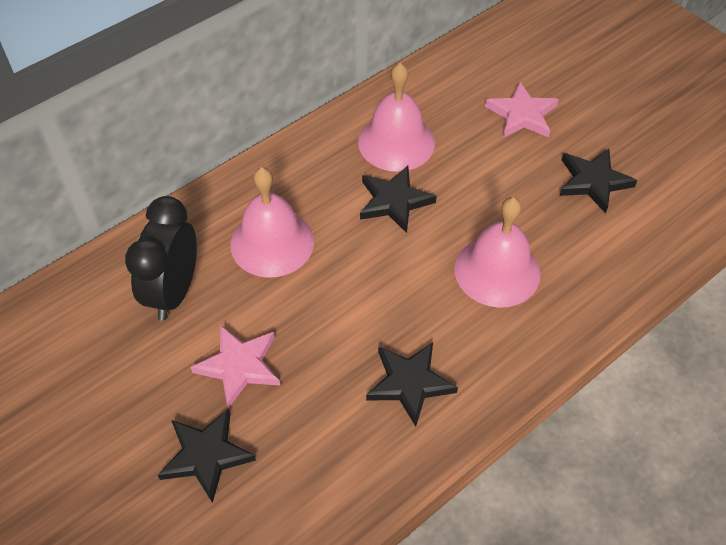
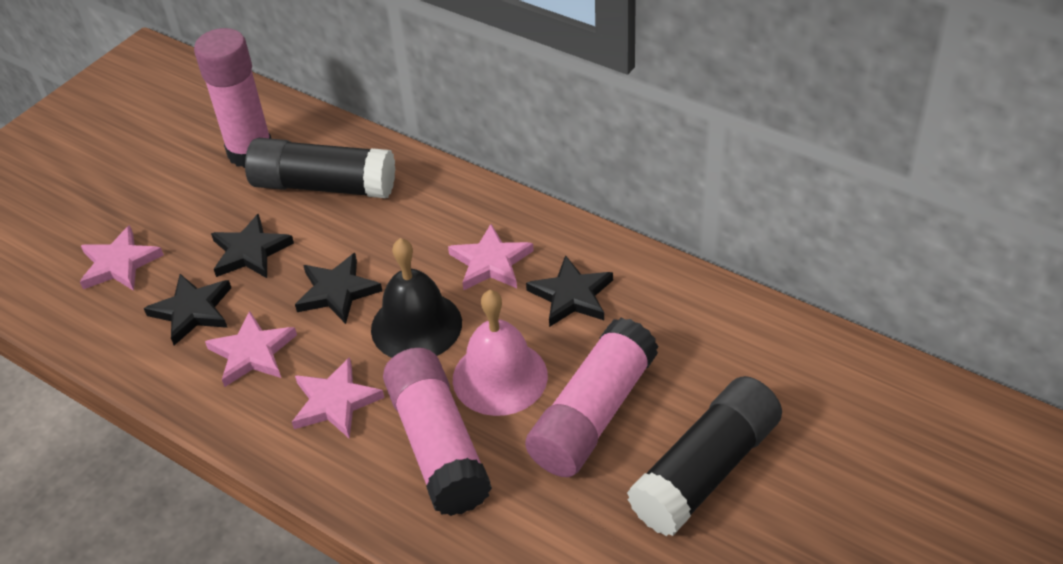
black bell: none = 0 -> [371,238,462,358] = 1
black clock: [125,196,197,321] = 1 -> none = 0
black glue stick: none = 0 -> [245,138,395,198] [627,376,782,536] = 2
pink bell: [230,167,314,278] [358,63,435,172] [455,197,540,308] = 3 -> [453,290,548,416] = 1
pink glue stick: none = 0 -> [194,28,272,168] [383,348,492,516] [525,318,659,477] = 3
pink star: [191,324,280,408] [485,81,559,138] = 2 -> [80,225,164,291] [205,311,297,387] [292,357,384,439] [448,224,534,291] = 4

